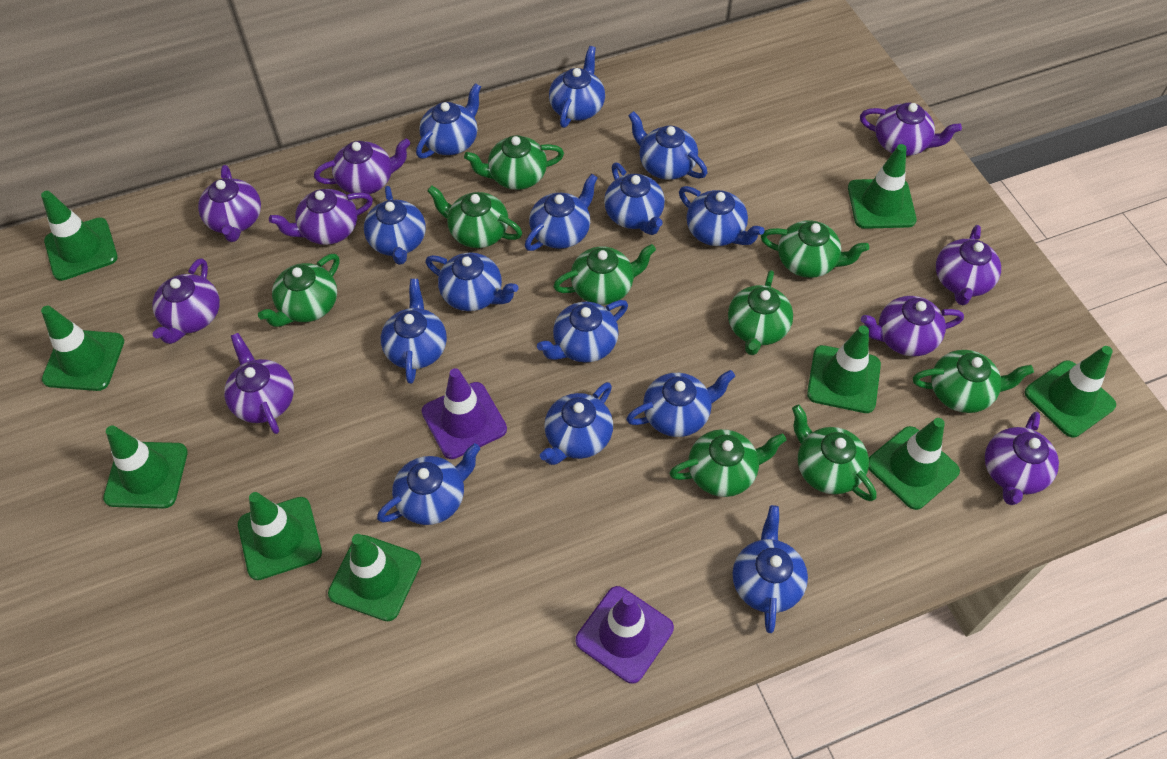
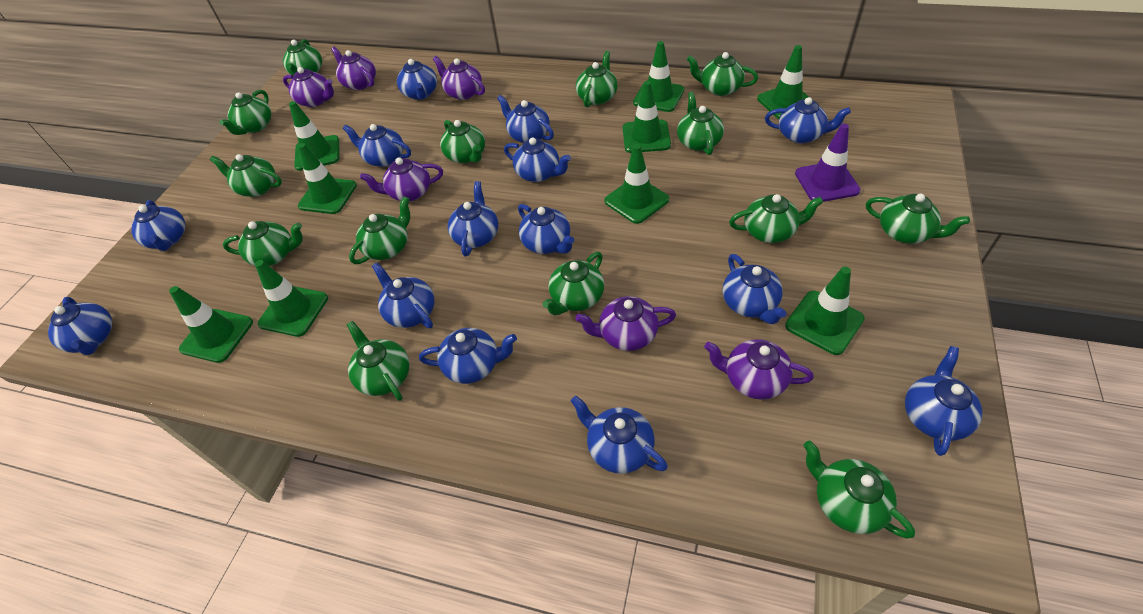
green teapot: [258,254,339,327] [427,185,522,248] [464,135,564,190] [553,244,656,305] [669,429,786,497] [728,270,793,355] [761,220,869,278] [792,404,876,501] [913,350,1034,413] = 9 -> [210,154,282,197] [219,90,272,135] [223,221,303,266] [283,39,322,75] [347,321,410,401] [349,196,410,264] [440,120,485,163] [543,252,604,315] [576,51,618,108] [677,92,724,155] [687,52,758,96] [729,194,823,243] [803,441,915,539] [866,194,970,244] = 14
purple teapot: [152,258,220,344] [198,165,261,242] [224,333,294,434] [269,189,373,245] [314,138,411,194] [860,102,962,156] [861,296,964,356] [936,225,1001,305] [985,412,1059,505] = 9 -> [283,67,334,107] [331,47,376,90] [360,157,443,201] [433,56,485,100] [575,296,676,351] [704,339,814,400] = 6
purple traffic cone: [422,368,507,459] [576,586,674,684] = 2 -> [795,124,861,202] = 1

